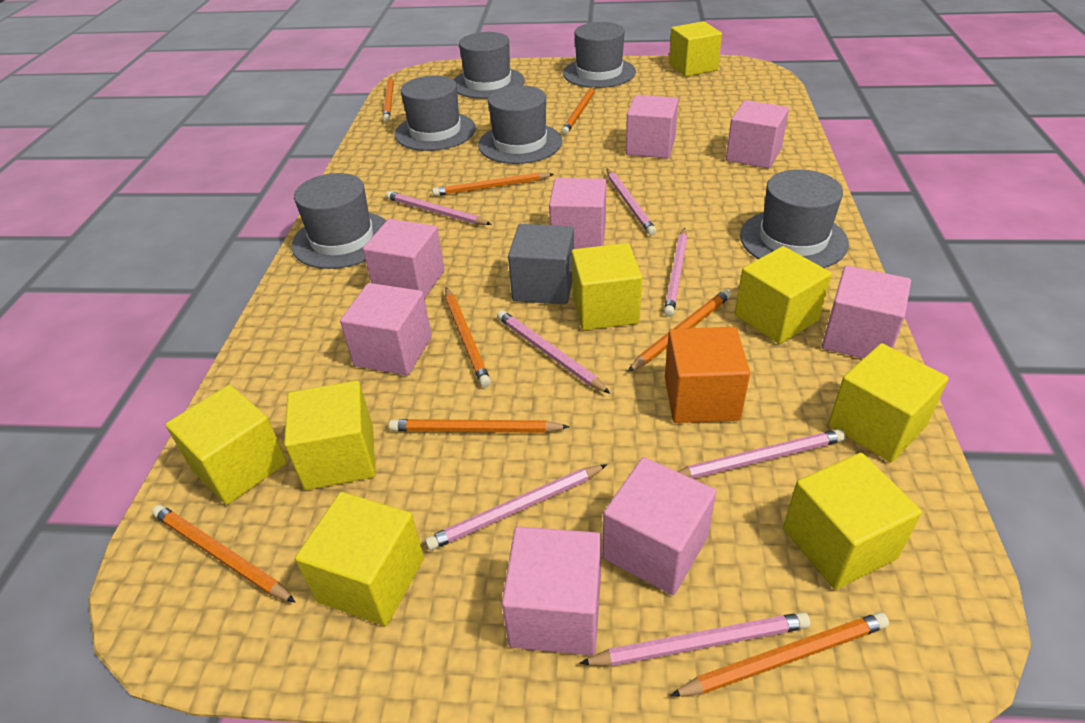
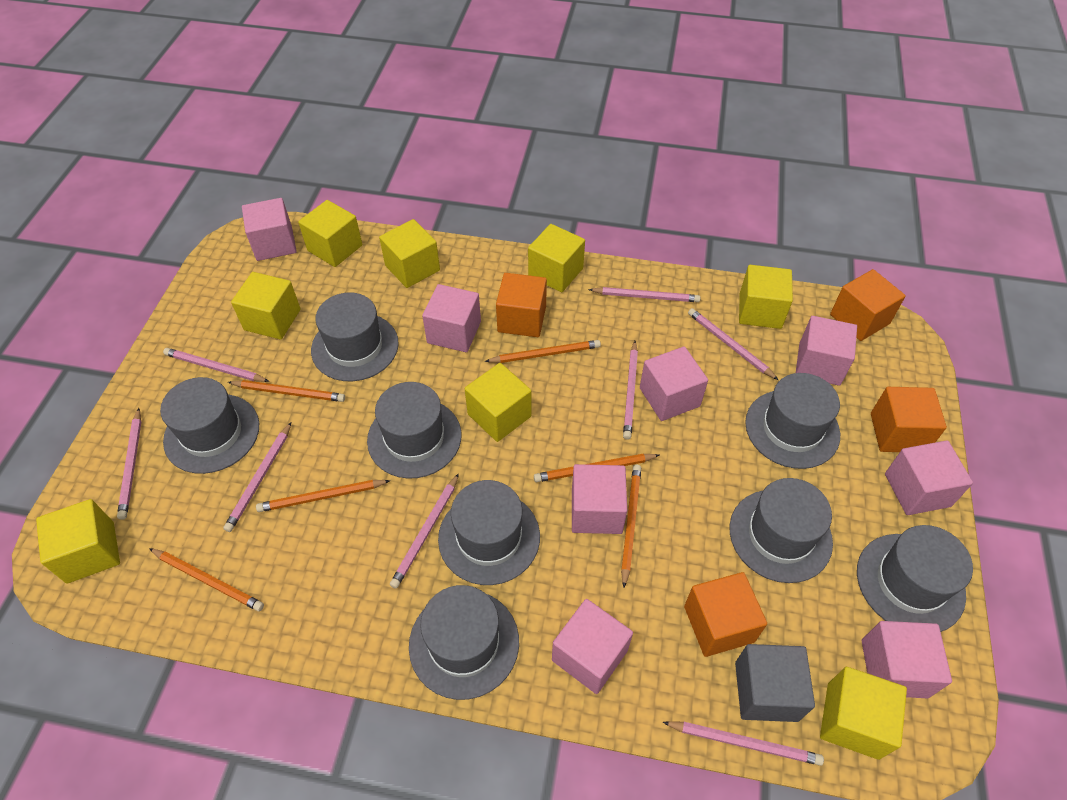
grey hat: [292,173,386,269] [394,76,476,151] [454,32,525,99] [478,85,562,164] [563,22,636,88] [740,169,849,268] = 6 -> [160,377,259,474] [311,292,399,381] [367,382,461,478] [409,585,519,700] [438,480,540,585] [730,478,833,583] [745,373,840,469] [857,525,973,632] = 8
orange cube: [665,327,750,423] = 1 -> [496,273,547,337] [684,572,767,657] [830,269,906,341] [871,387,947,452] = 4
orange pencil: [152,505,295,602] [383,77,394,122] [389,419,570,433] [432,172,554,196] [445,287,491,387] [561,86,595,135] [627,289,731,372] [670,612,889,696] = 8 -> [149,548,264,611] [228,380,345,402] [256,480,391,512] [485,340,601,363] [534,454,659,482] [621,465,641,588] = 6
pink pencil: [385,191,492,225] [425,464,607,550] [497,310,611,394] [580,612,811,666] [607,169,657,236] [664,228,688,317] [677,429,846,479] = 7 -> [117,408,141,520] [163,348,270,382] [223,422,291,532] [390,473,459,589] [588,287,701,302] [623,341,638,440] [663,721,824,766] [688,308,778,380] = 8

